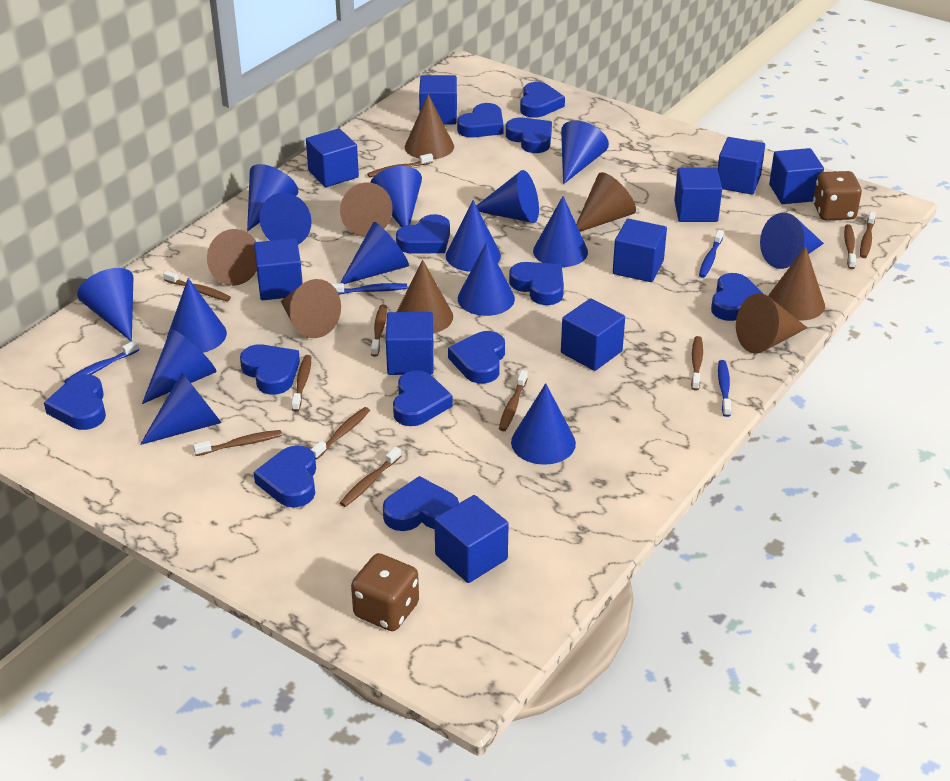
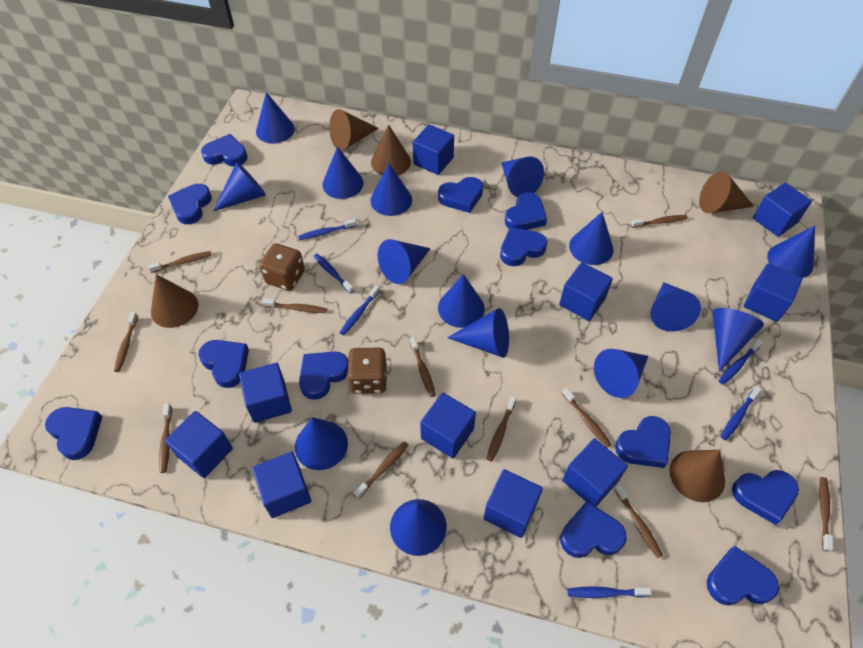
blue toothbrush: [64,340,139,383] [332,283,407,295] [699,230,723,278] [718,360,731,417] = 4 -> [298,219,357,240] [313,254,354,294] [340,285,380,335] [568,586,652,598] [719,339,763,385] [721,386,761,440] = 6
brown cone: [207,229,257,286] [281,279,341,338] [340,182,393,237] [397,260,453,333] [405,94,454,159] [576,172,636,232] [736,293,808,354] [768,246,825,320] = 8 -> [151,274,198,328] [329,109,379,151] [371,124,411,175] [670,450,725,502] [699,171,754,213] = 5

